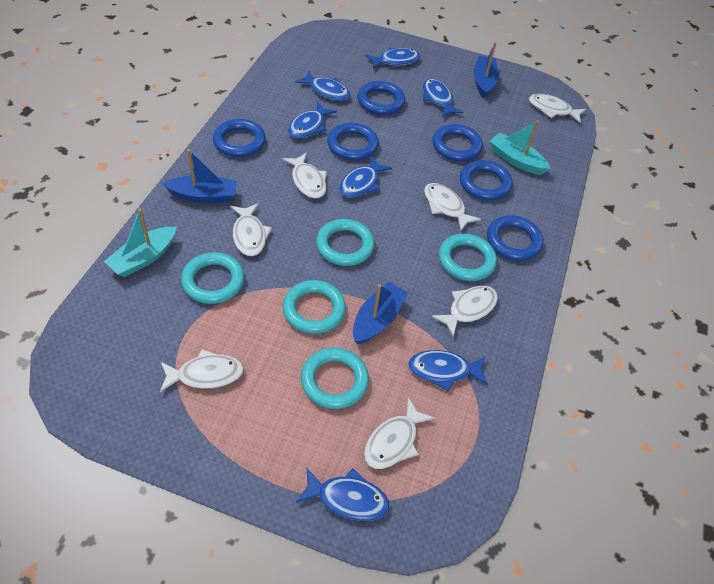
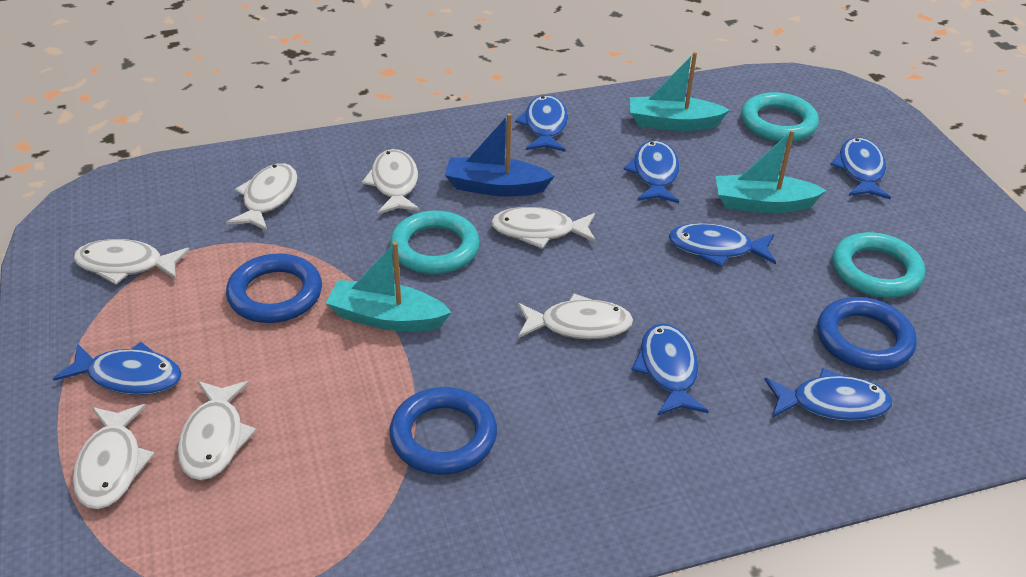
blue boat: [162,149,237,203] [353,282,408,344] [474,42,499,98] = 3 -> [445,113,554,197] = 1
blue ring: [213,119,266,157] [327,123,379,161] [357,81,405,115] [432,124,483,161] [460,160,513,200] [487,215,543,261] = 6 -> [226,253,322,323] [389,387,497,475] [817,297,917,371] = 3
turquoise boat: [104,209,176,277] [490,120,551,175] = 2 -> [326,242,451,331] [630,52,730,131] [716,130,827,213] = 3
turquoise ring: [181,252,244,304] [283,280,346,334] [301,348,369,409] [316,219,375,266] [439,234,497,281] = 5 -> [390,210,480,274] [741,92,819,142] [832,232,925,298] = 3

